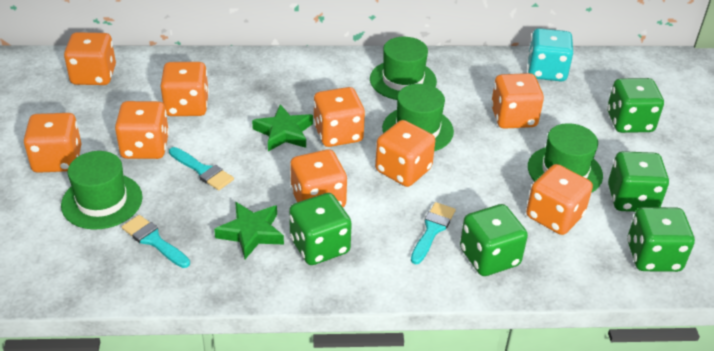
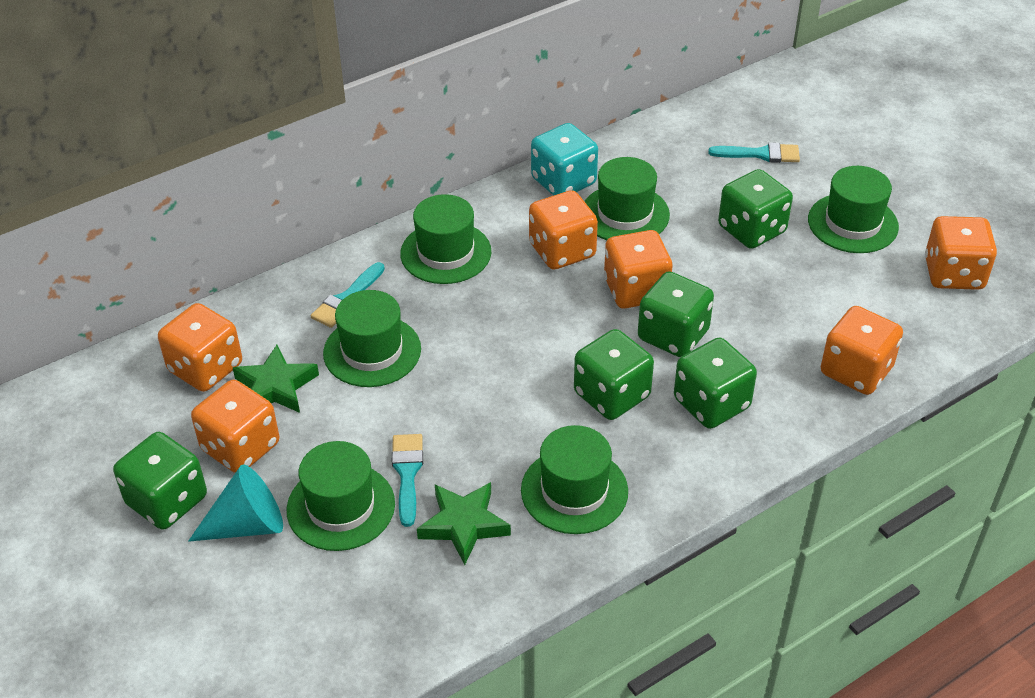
green hat: [61,151,143,229] [370,37,437,100] [382,84,454,151] [528,123,603,193] = 4 -> [287,441,395,551] [323,290,421,387] [400,194,491,284] [521,425,628,534] [584,157,670,240] [808,166,899,253] = 6
orange dice: [24,113,82,173] [64,32,116,85] [115,101,169,159] [160,62,209,116] [290,149,347,207] [313,87,365,147] [375,120,435,187] [491,73,544,129] [526,164,593,235] = 9 -> [158,303,242,392] [191,380,279,473] [529,190,598,270] [604,230,672,309] [821,306,903,395] [925,216,997,290] = 6
turquoise cone: none = 0 -> [188,464,283,542] = 1

